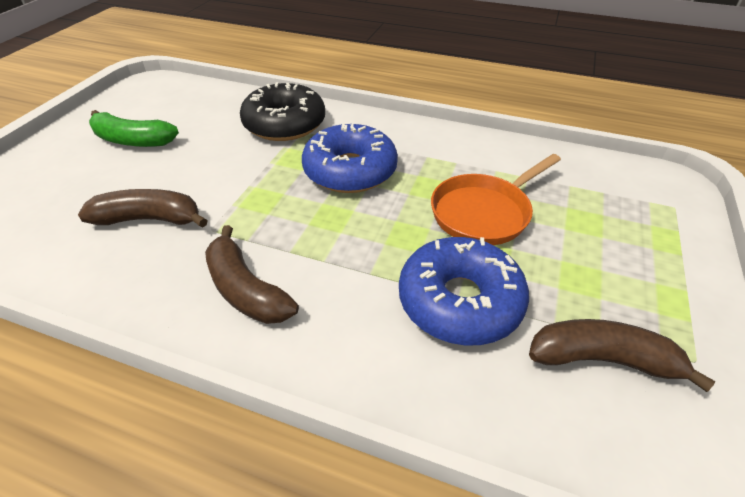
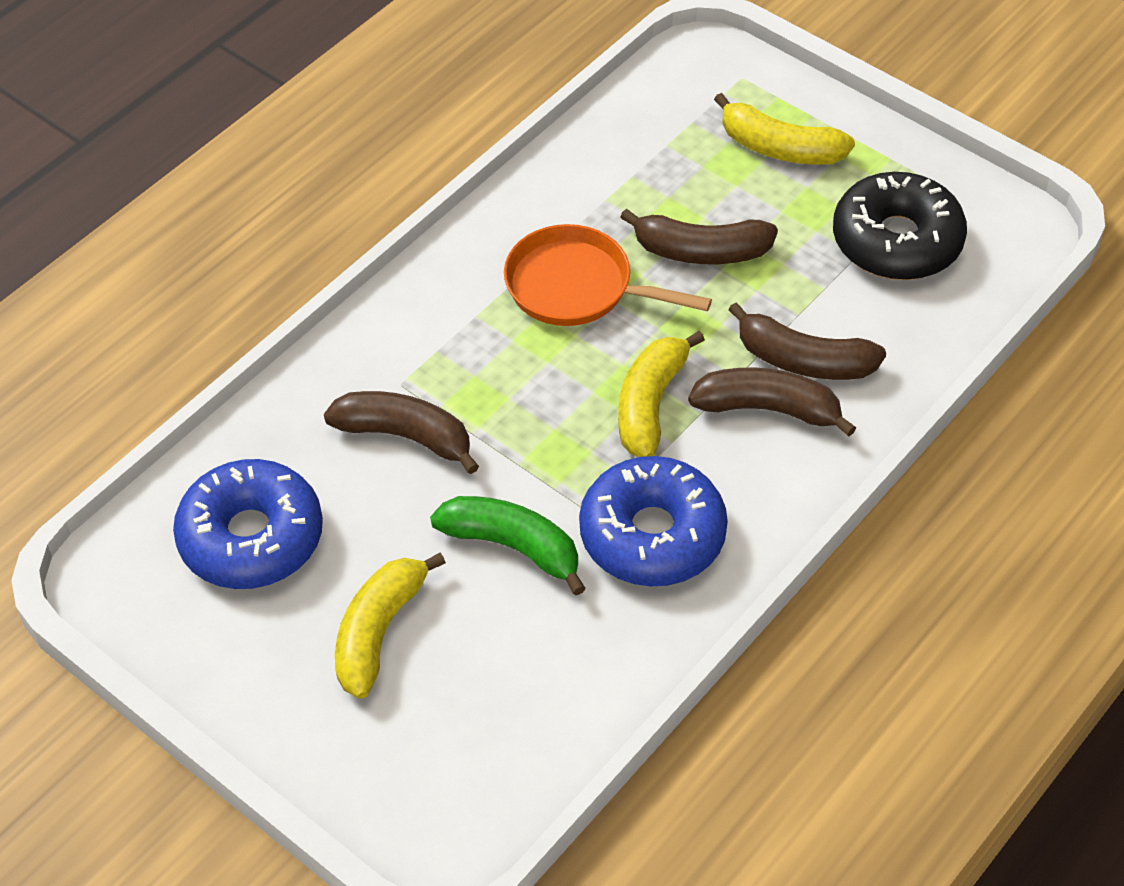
brown banana: [78,189,208,228] [205,225,299,324] [529,319,716,392] = 3 -> [324,391,479,474] [621,209,778,264] [688,367,856,437] [728,302,886,380] = 4
yellow banana: none = 0 -> [335,553,446,698] [618,331,705,457] [714,93,855,165] = 3

